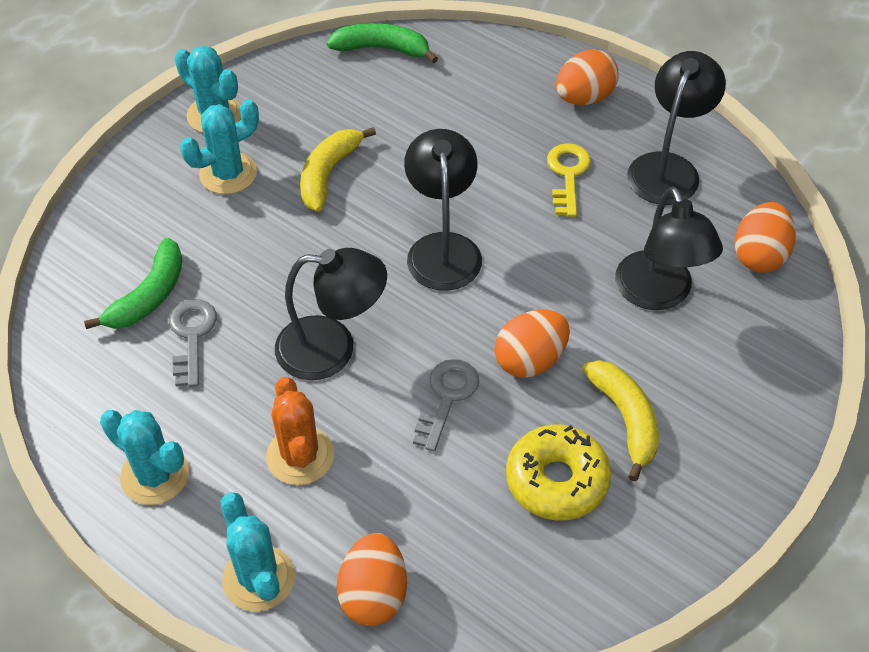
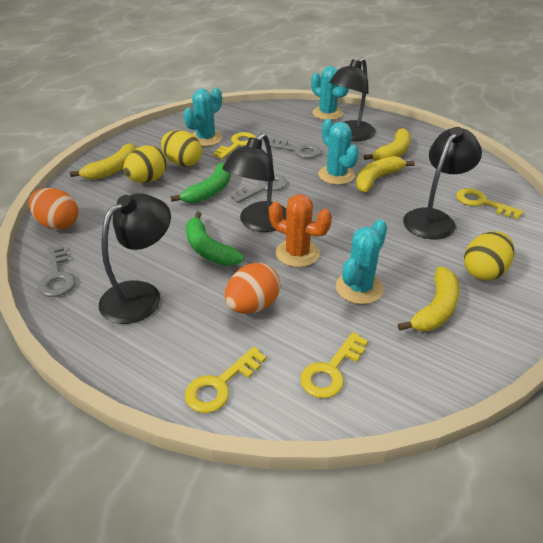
grey key: [169,299,217,387] [413,359,479,451] = 2 -> [38,246,76,297] [230,174,287,203] [269,139,321,158] = 3
orange egg: [337,533,407,626] [494,310,570,378] [556,49,618,105] [735,202,796,273] = 4 -> [29,188,78,230] [225,263,280,314] = 2
yellow banana: [300,127,376,212] [582,360,659,481] = 2 -> [70,143,136,180] [356,156,415,192] [364,128,411,161] [398,267,460,331] = 4
yellow donut: [506,424,611,521] = 1 -> none = 0
yellow egg: none = 0 -> [123,145,167,183] [161,130,202,167] [464,231,514,281] = 3
yellow key: [547,143,591,217] = 1 -> [185,347,266,413] [213,132,256,159] [300,332,368,398] [456,188,524,219] = 4

